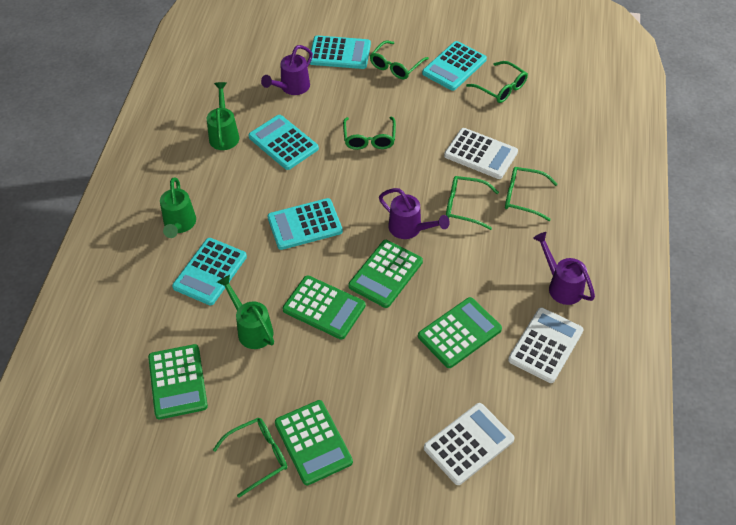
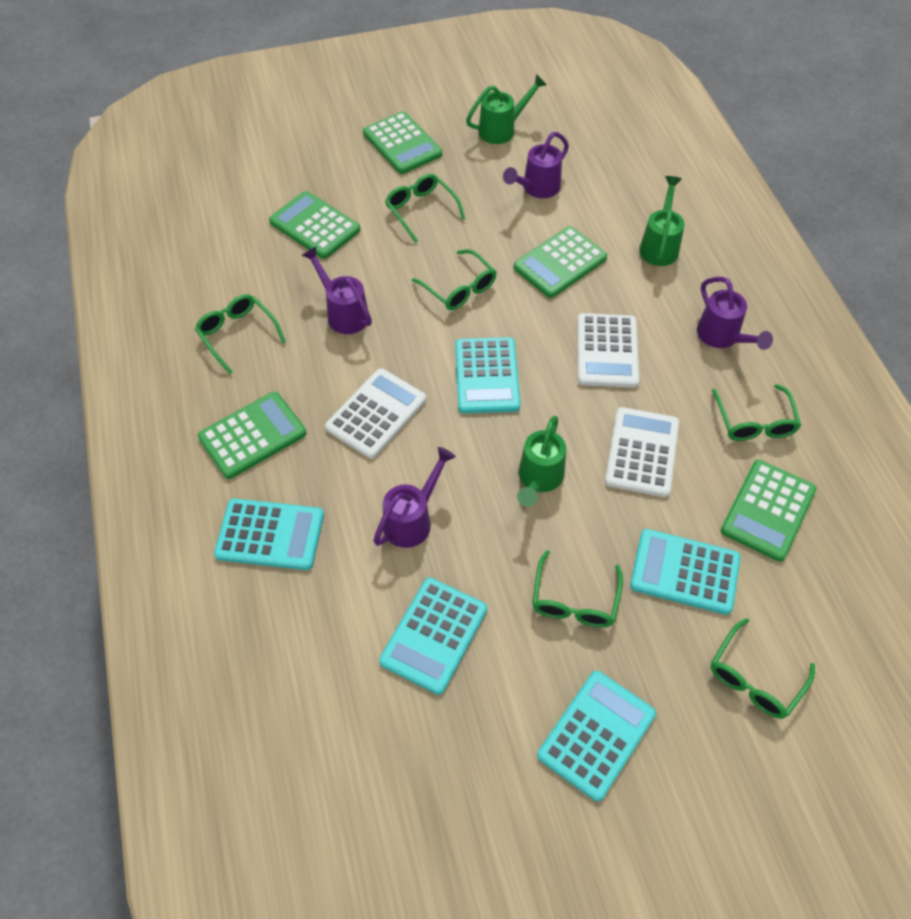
purple watering can: [261,45,313,95] [379,188,450,239] [533,232,595,305] = 3 -> [302,246,372,334] [373,447,456,548] [503,132,569,198] [697,277,773,350] = 4

